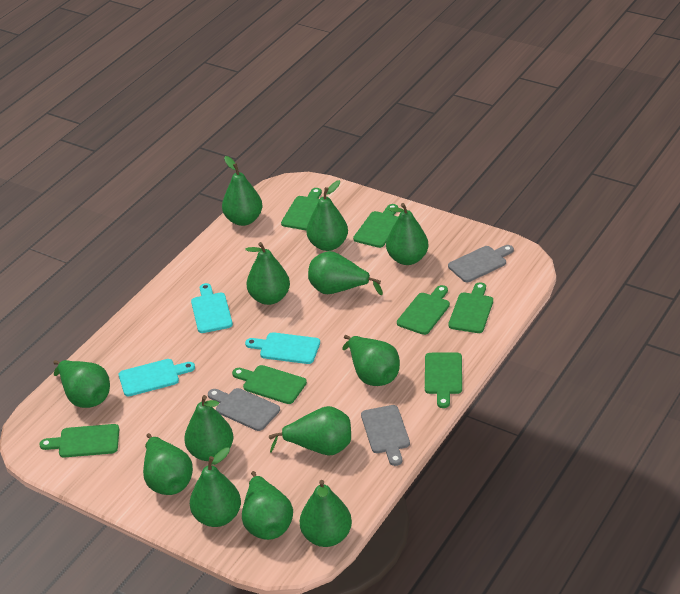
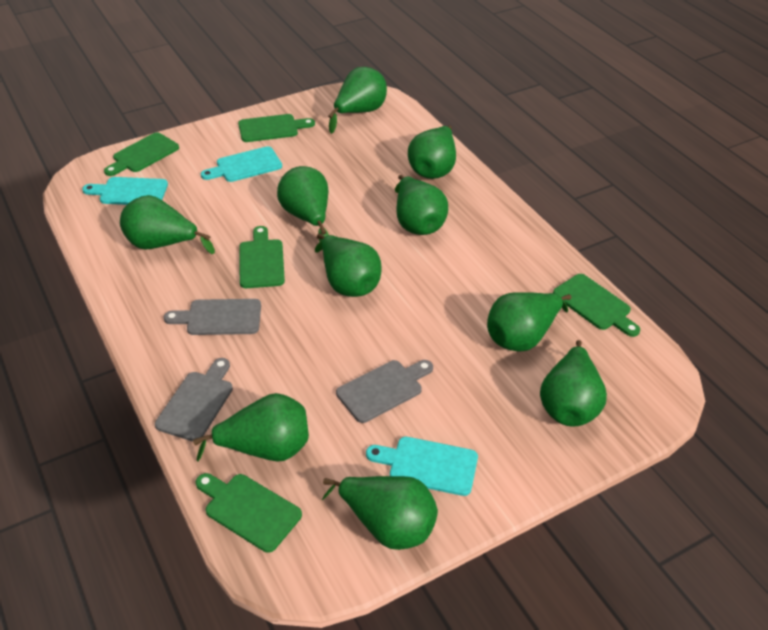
green cutting board: [39,424,119,458] [232,365,307,404] [281,188,322,230] [353,204,398,248] [397,285,450,335] [425,353,462,408] [448,282,493,333] = 7 -> [104,132,179,176] [196,473,302,553] [238,114,315,142] [239,226,285,288] [553,274,640,337] = 5
green pear: [53,360,110,408] [143,433,193,495] [184,395,233,461] [190,447,241,527] [222,156,262,226] [242,471,293,540] [245,242,290,305] [269,406,351,455] [300,480,352,547] [306,180,348,251] [308,251,383,295] [342,335,400,386] [386,203,429,265] = 13 -> [120,195,215,254] [193,393,309,462] [277,166,329,241] [315,234,382,297] [322,476,438,550] [328,67,387,134] [395,175,448,235] [408,125,456,179] [487,292,571,352] [540,340,607,427] = 10

